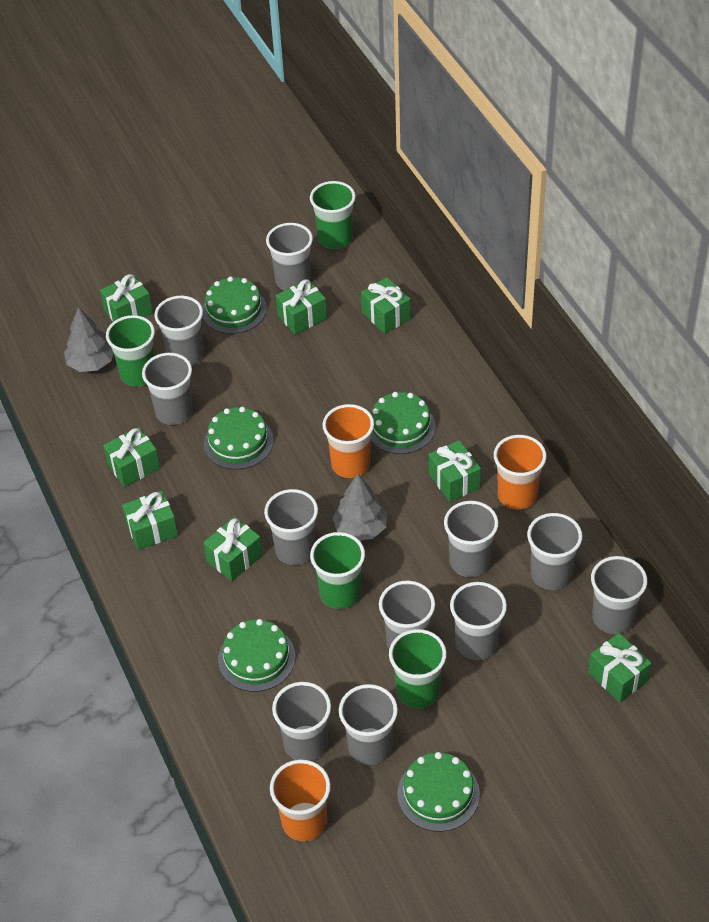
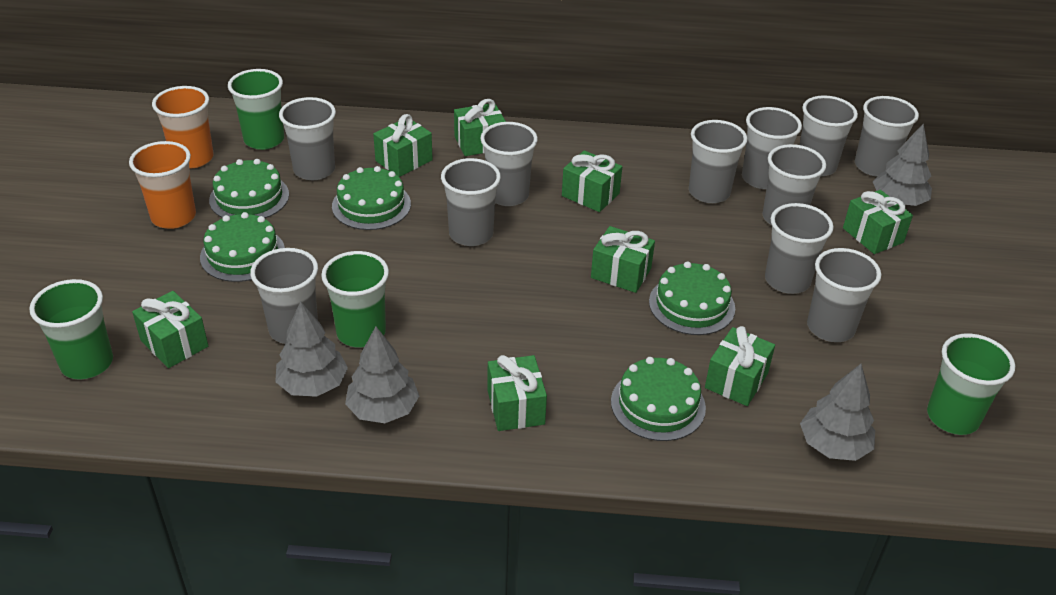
grey tree: [64,307,113,372] [332,474,388,540] = 2 -> [275,301,348,397] [345,326,419,423] [800,364,875,461] [873,123,932,206] = 4
orange cup: [270,759,331,841] [322,404,374,478] [494,435,547,510] = 3 -> [129,141,196,229] [152,86,214,169] = 2

